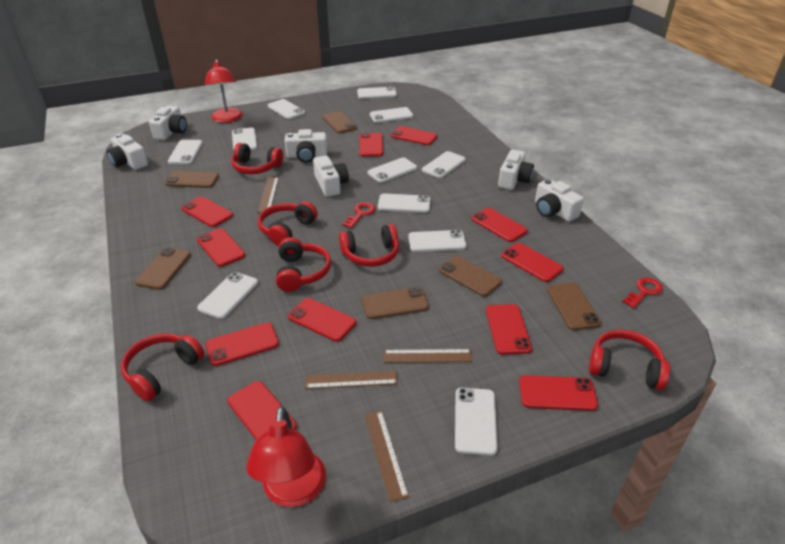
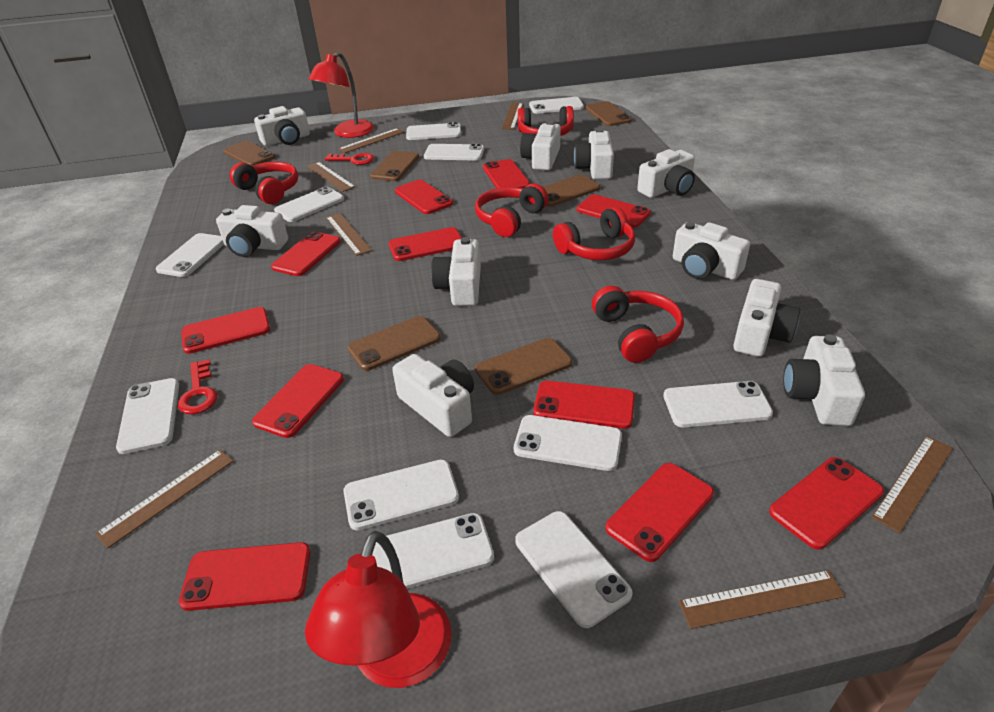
brown ruler: [258,177,279,213] [305,370,398,389] [365,411,409,502] [384,349,473,363] = 4 -> [95,449,234,548] [307,162,355,192] [326,213,372,256] [338,128,404,153] [502,103,523,129] [679,570,845,629] [872,436,953,533] = 7
red headphones: [121,333,204,401] [231,143,283,174] [258,201,318,246] [276,237,331,292] [339,224,399,267] [589,330,670,390] = 6 -> [229,162,298,204] [475,183,548,237] [518,106,574,136] [553,207,635,260] [592,286,684,363] = 5
white camera: [107,134,148,170] [149,106,187,140] [285,129,327,163] [313,155,349,197] [498,150,534,190] [535,179,584,222] = 6 -> [216,205,288,257] [254,106,310,146] [392,354,474,437] [431,237,481,306] [520,121,561,170] [574,129,614,179] [637,149,695,198] [673,222,750,280] [733,279,800,357] [783,334,865,426] = 10

